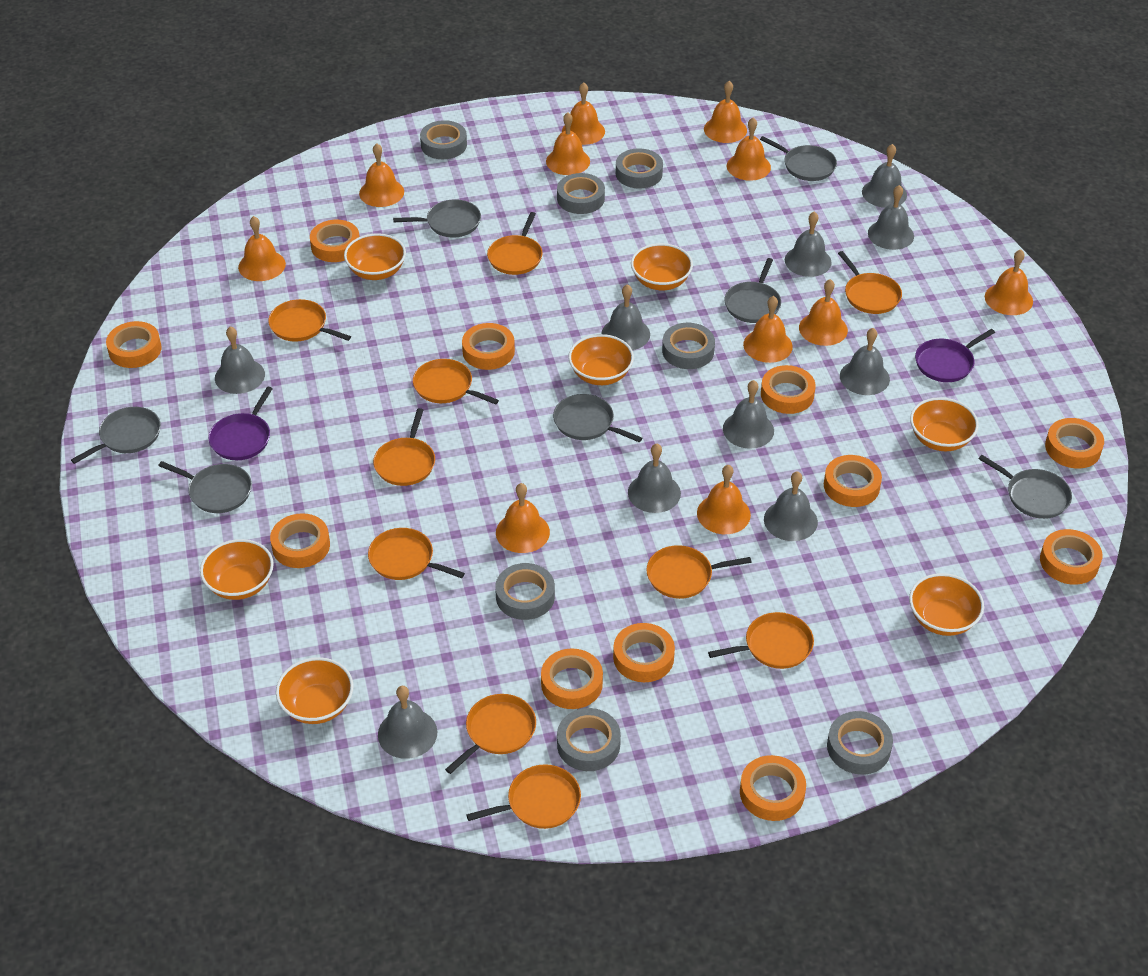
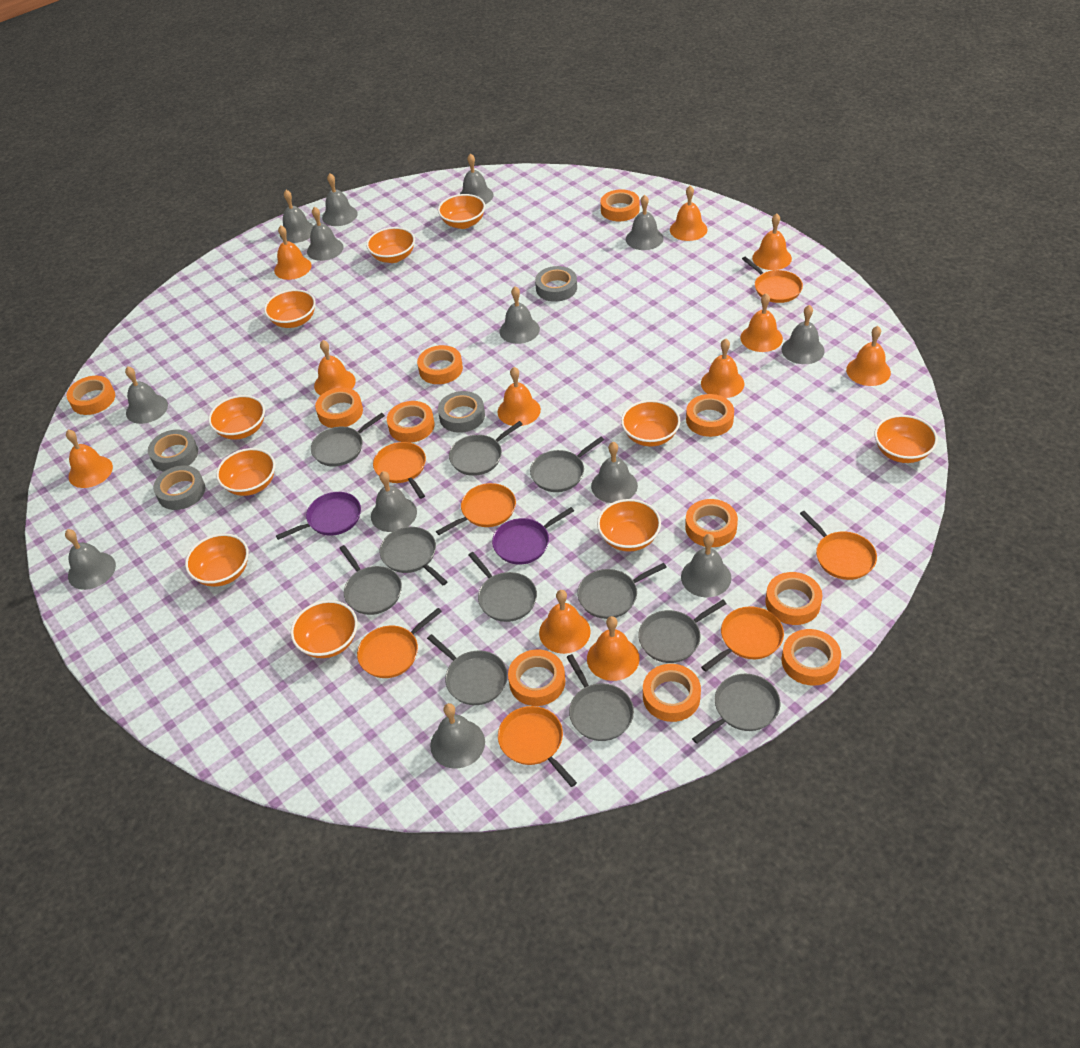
grey bell: [215,326,265,394] [378,686,437,759] [602,284,650,350] [628,443,681,513] [723,380,774,449] [764,471,818,541] [785,212,832,277] [840,328,890,395] [862,144,907,208] [868,185,914,250] = 10 -> [65,529,116,590] [125,366,168,424] [280,190,314,243] [307,207,344,261] [322,174,358,226] [371,471,417,532] [430,703,485,769] [460,153,494,204] [499,287,540,344] [591,442,638,503] [626,195,664,250] [681,534,731,597] [781,305,825,364] = 13
grey pan: [71,407,161,464] [158,461,252,513] [393,199,481,238] [553,394,642,442] [724,258,781,323] [760,136,837,181] [979,455,1072,519] = 7 -> [311,413,385,467] [339,545,402,615] [380,527,447,585] [427,634,508,705] [449,421,523,476] [468,552,537,622] [530,437,604,492] [567,654,634,741] [577,563,667,619] [638,600,726,663] [692,674,780,744] = 11
grey tape: [420,120,467,159] [495,563,555,620] [557,173,605,214] [557,708,621,771] [616,148,663,189] [662,323,715,369] [827,711,893,775] = 7 -> [148,430,198,472] [153,466,205,510] [438,391,485,433] [535,266,577,302] = 4
orange bowl: [200,539,274,600] [276,657,353,724] [344,233,406,280] [568,334,634,385] [631,243,693,290] [909,573,984,636] [910,397,979,451] = 7 -> [185,533,249,587] [208,395,265,440] [216,448,275,496] [264,289,316,328] [291,600,358,658] [366,227,415,263] [438,194,485,229] [597,499,661,552] [621,400,680,447] [874,415,938,463] = 10
orange pan: [268,299,351,342] [368,528,465,580] [373,408,435,486] [413,359,499,405] [445,694,536,774] [466,764,581,829] [487,212,543,275] [646,545,752,599] [708,612,814,669] [838,251,902,314] = 10 -> [357,608,442,678] [373,442,426,499] [436,483,516,535] [498,706,577,787] [701,606,784,672] [742,257,803,303] [800,511,877,580] = 7

